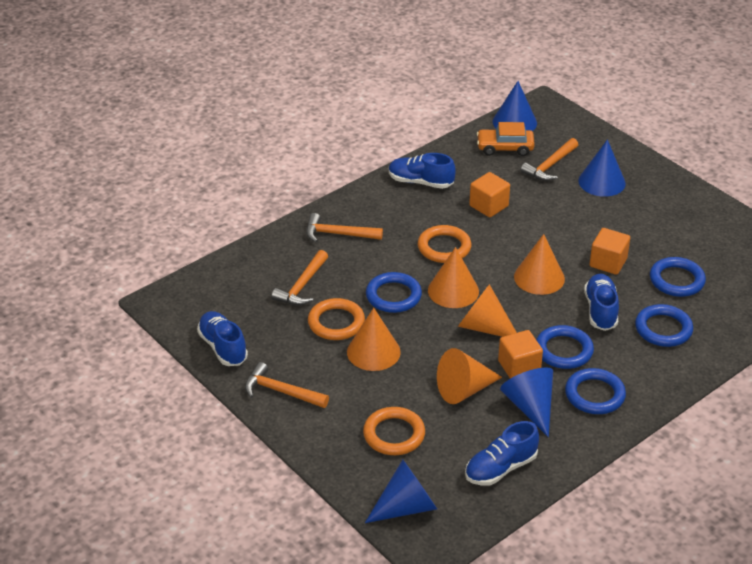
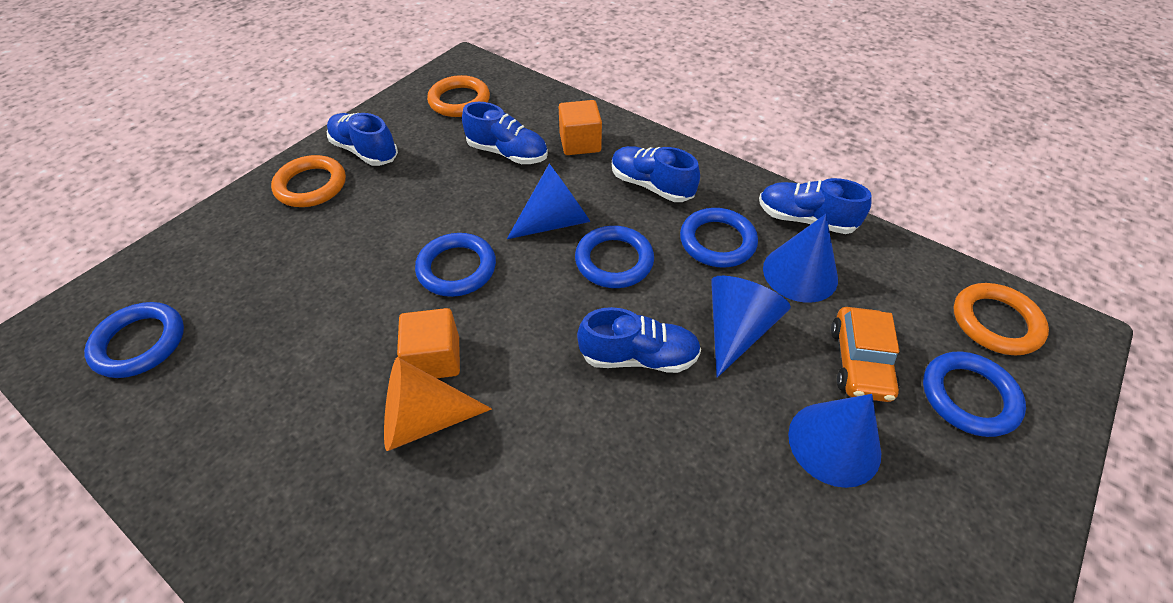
blue shoe: [197,311,248,366] [389,153,456,189] [465,421,539,486] [584,274,619,331] = 4 -> [327,113,398,166] [462,102,548,164] [577,307,701,373] [612,146,700,202] [759,178,872,234] = 5
orange cone: [347,308,401,371] [428,247,479,308] [437,348,502,404] [458,284,517,337] [514,234,565,295] = 5 -> [384,357,492,451] = 1
orange cube: [469,172,510,217] [498,330,543,379] [589,228,630,275] = 3 -> [397,308,460,378] [559,100,602,155] = 2
orange hammer: [245,362,329,408] [272,250,328,305] [306,213,383,242] [521,138,578,181] = 4 -> none = 0

